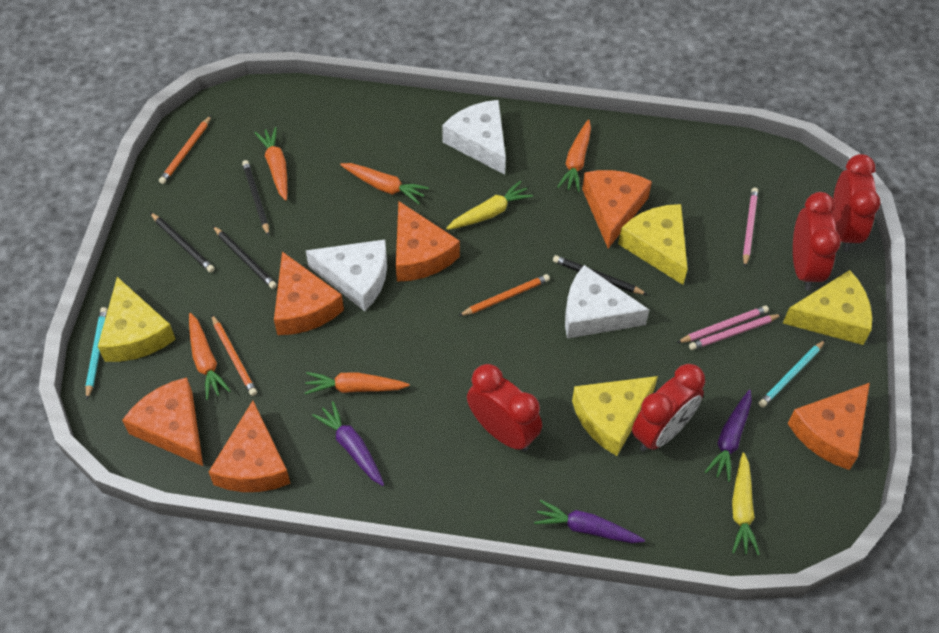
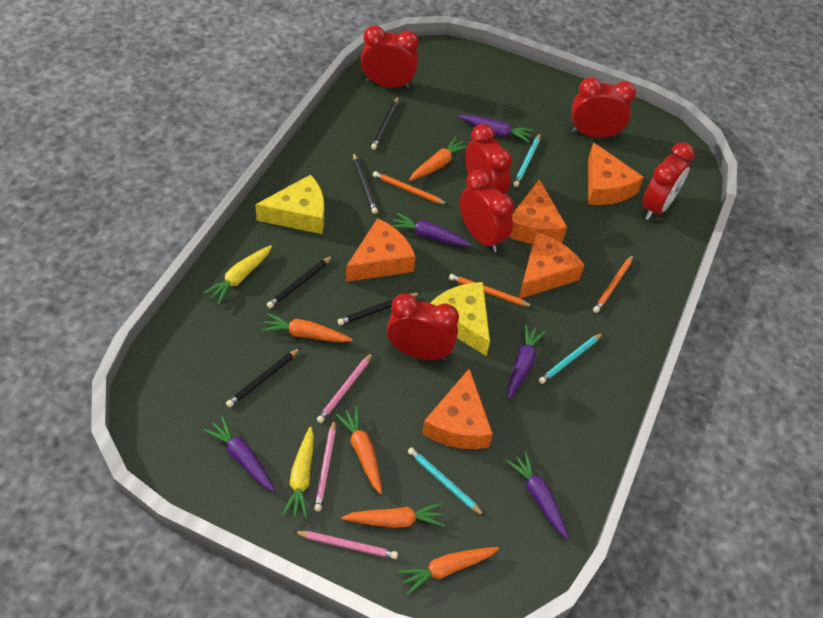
black pencil: [150,212,215,273] [213,226,277,289] [242,160,269,236] [553,255,648,295] = 4 -> [226,348,300,407] [267,256,333,308] [338,293,420,325] [353,152,378,214] [371,96,399,150] = 5
orange cheese: [122,377,203,466] [209,401,291,492] [274,252,344,335] [396,201,460,282] [582,170,652,248] [788,383,870,470] = 6 -> [346,218,416,282] [422,368,493,449] [509,179,567,244] [519,232,584,299] [588,142,644,205] = 5
purple carrot: [312,401,384,486] [534,500,645,543] [705,390,752,482] = 3 -> [204,416,275,492] [392,213,472,247] [459,115,534,143] [506,451,569,540] [507,324,546,399] = 5
red clock: [467,364,542,451] [632,364,705,452] [793,192,841,290] [832,154,880,252] = 4 -> [361,25,419,88] [387,294,459,360] [460,170,514,252] [465,124,512,194] [572,77,636,138] [642,142,695,220] = 6
turquoise pencil: [86,307,108,399] [759,340,825,407] = 2 -> [408,447,485,516] [513,133,541,187] [538,333,603,384] = 3
white cheese: [305,239,387,311] [442,100,506,175] [565,265,649,339] = 3 -> none = 0
yellow cheese: [98,277,176,362] [572,376,658,456] [618,204,688,285] [783,270,872,345] = 4 -> [255,175,324,234] [430,282,490,356] = 2

